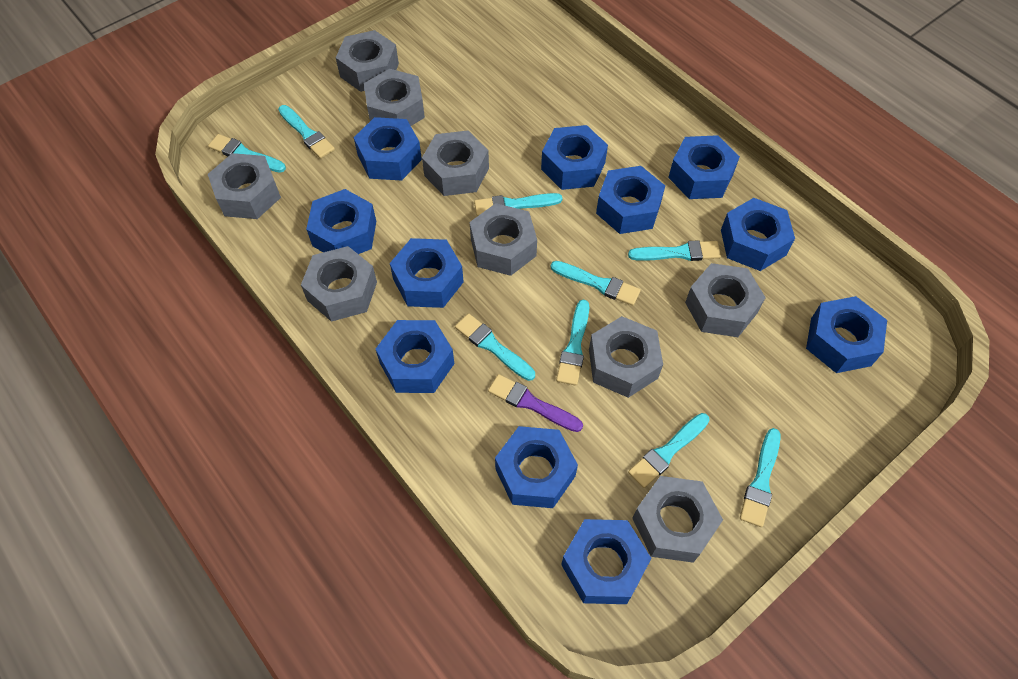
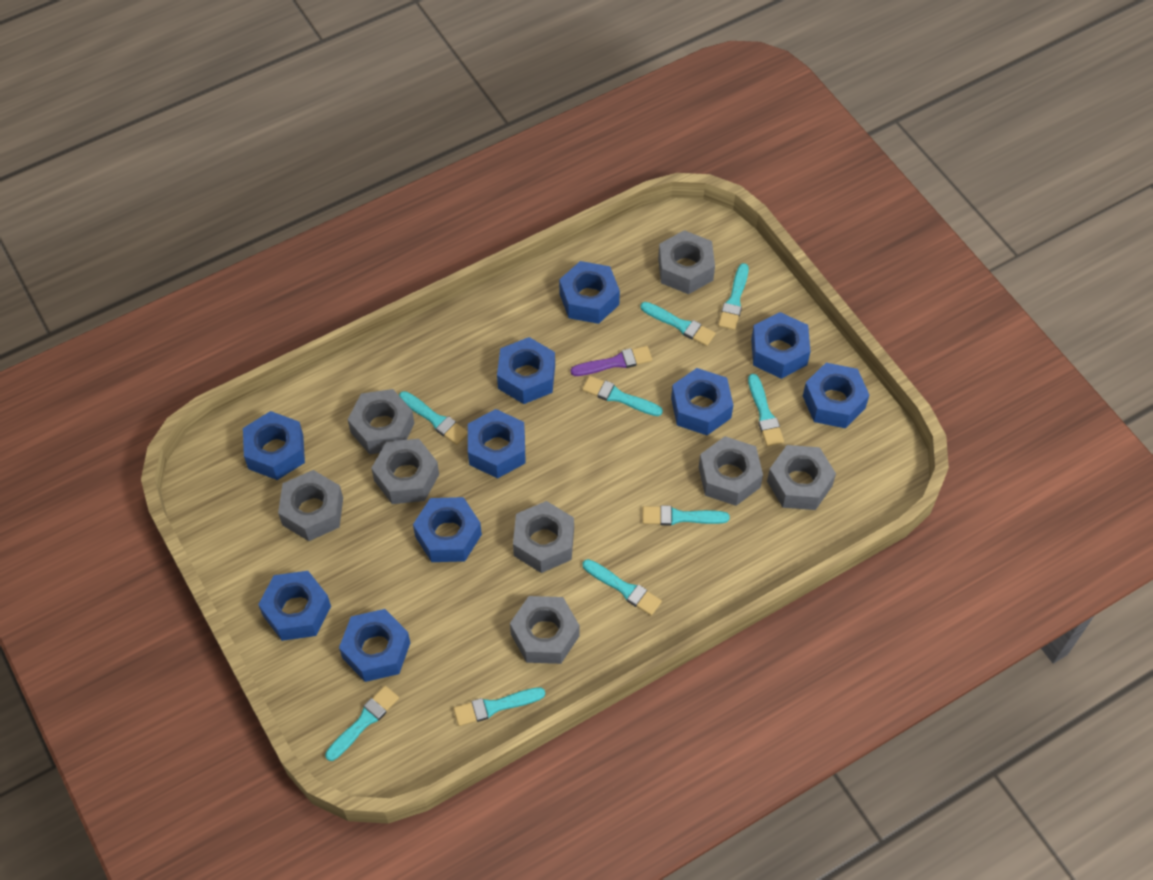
blue nut: [306,189,376,254] [354,117,422,181] [376,320,454,393] [390,238,464,308] [495,426,578,508] [541,125,608,190] [561,519,651,604] [596,166,665,234] [668,135,740,199] [721,198,795,271] [806,296,887,373] = 11 -> [243,411,305,480] [258,571,331,641] [339,609,410,682] [413,497,482,562] [468,409,526,478] [497,337,555,404] [559,261,620,324] [671,368,733,435] [751,312,811,379] [803,363,869,428] = 10
grey nut: [208,153,281,219] [301,246,377,322] [336,30,399,92] [364,69,425,126] [422,131,489,196] [470,203,537,276] [589,316,663,398] [632,476,723,563] [685,263,766,337] = 9 -> [278,470,343,541] [348,389,415,454] [371,439,439,504] [510,596,580,664] [513,501,574,573] [658,230,715,294] [699,436,763,506] [767,445,836,510] = 8

